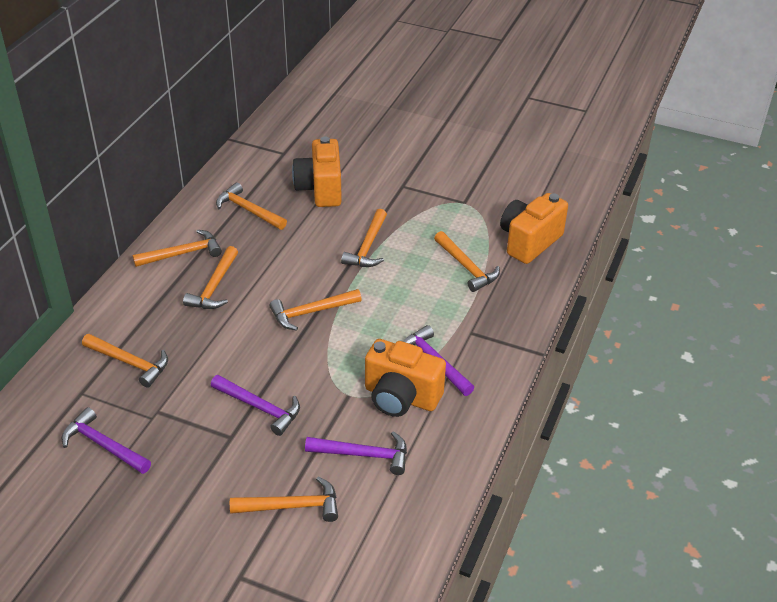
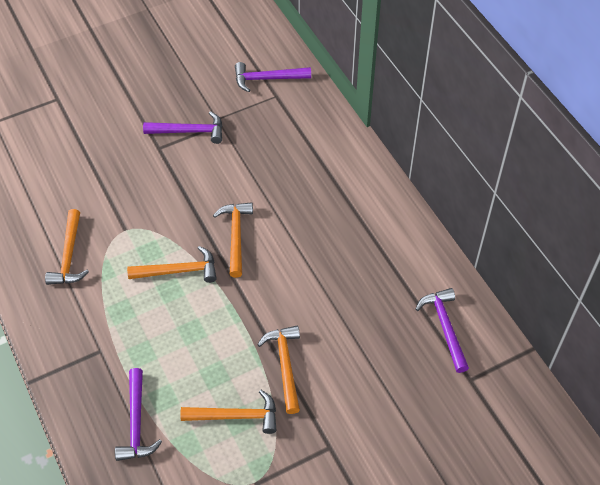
orange camera: [292,137,342,207] [365,339,446,417] [500,193,568,264] = 3 -> none = 0
orange hammer: [82,334,168,388] [133,230,222,267] [183,246,238,309] [216,182,287,230] [230,477,338,522] [270,289,362,330] [341,209,387,267] [434,231,500,292] = 8 -> [45,209,89,285] [127,246,217,283] [180,390,277,434] [213,202,253,278] [257,326,300,414] = 5

